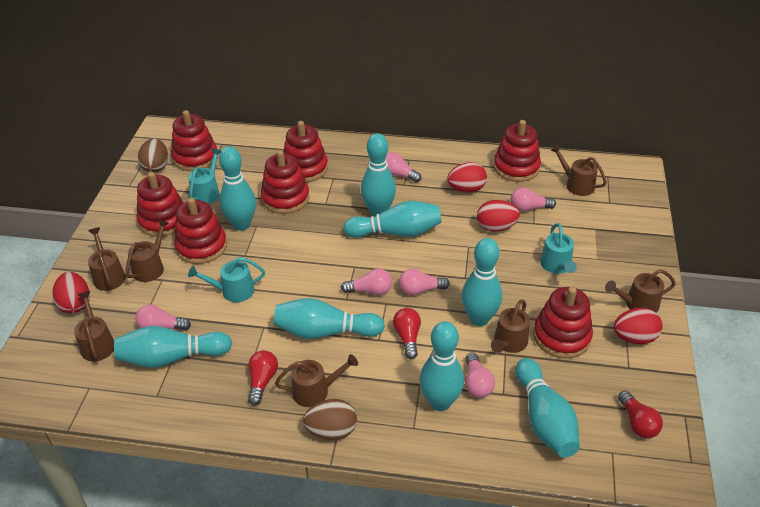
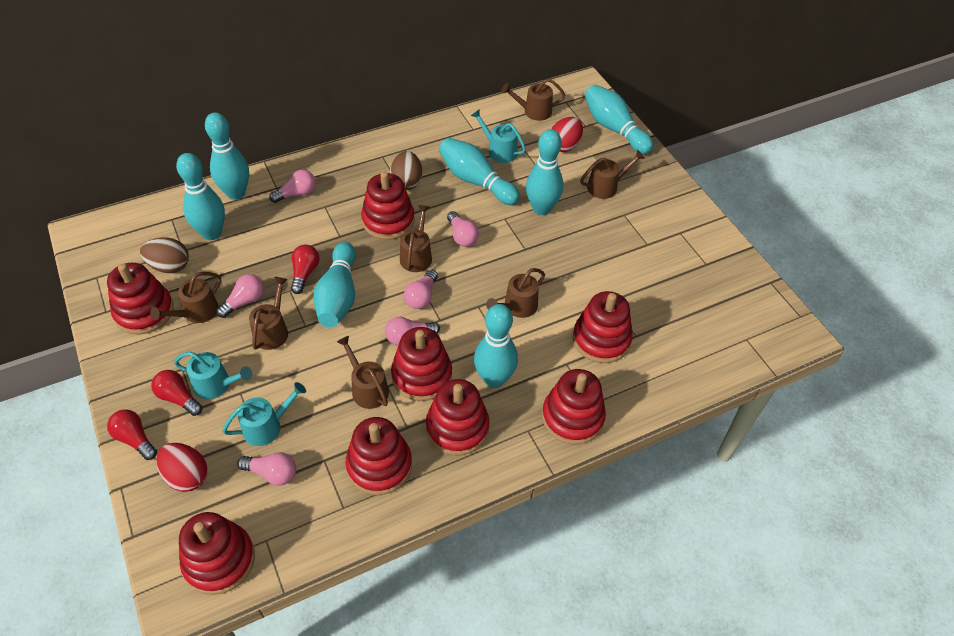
red egg: [52,272,90,314] [447,162,487,193] [477,200,520,232] [614,308,663,344] = 4 -> [156,443,208,492] [552,117,583,152] = 2
red stacking toy: [136,172,184,237] [171,110,218,171] [174,198,227,264] [261,150,310,214] [283,121,328,183] [493,120,541,182] [533,287,593,359] = 7 -> [107,263,174,334] [179,512,255,595] [345,417,412,495] [361,171,415,240] [391,327,452,401] [426,379,490,455] [542,369,606,444] [573,291,633,363] = 8
turquoise bowling pin: [114,326,232,368] [219,146,256,231] [273,298,385,339] [344,201,442,238] [361,133,396,217] [419,321,464,411] [461,238,502,326] [515,358,580,457] = 8 -> [176,153,225,240] [205,112,249,200] [313,242,356,327] [439,138,520,205] [474,304,518,388] [526,129,563,215] [585,85,653,154] = 7

